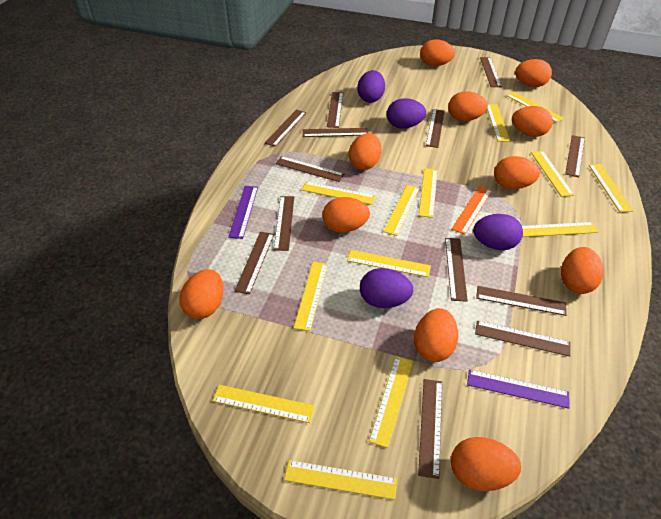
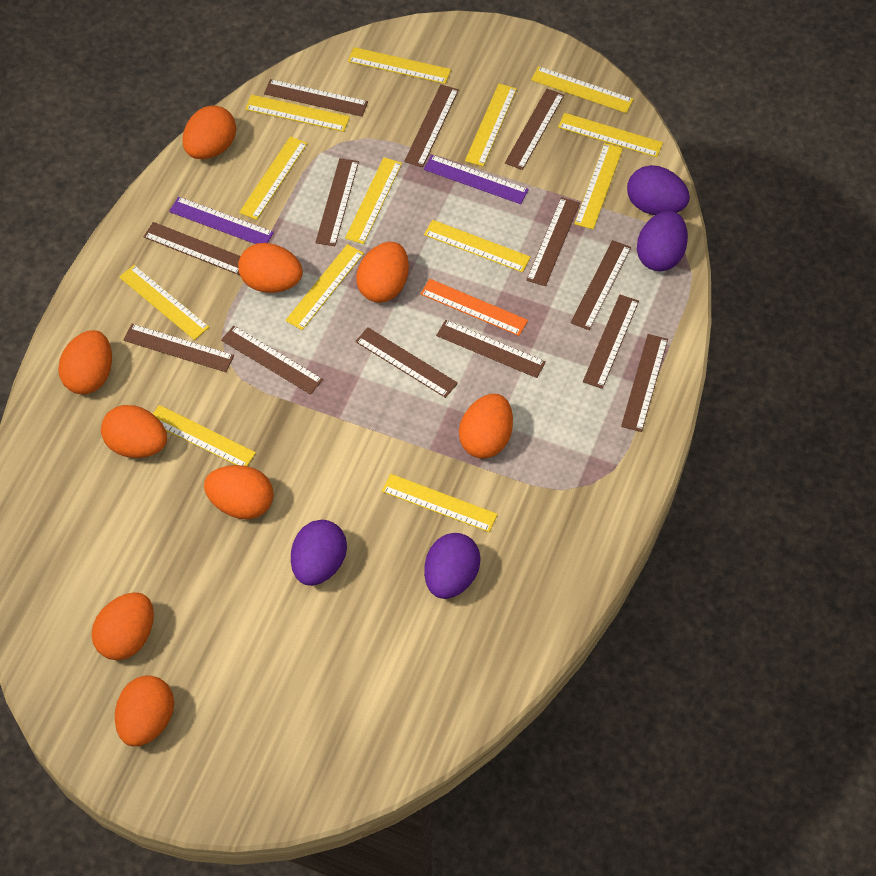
orange egg: [179,269,223,319] [322,197,370,233] [349,133,381,170] [414,308,458,362] [420,39,455,66] [448,91,488,121] [451,437,521,491] [494,156,540,189] [512,106,553,137] [515,59,552,87] [561,247,604,294] = 11 -> [58,330,112,394] [91,592,154,660] [101,405,167,458] [115,675,174,746] [182,105,236,159] [204,465,274,519] [238,243,303,293] [356,242,409,303] [459,394,513,458] = 9

